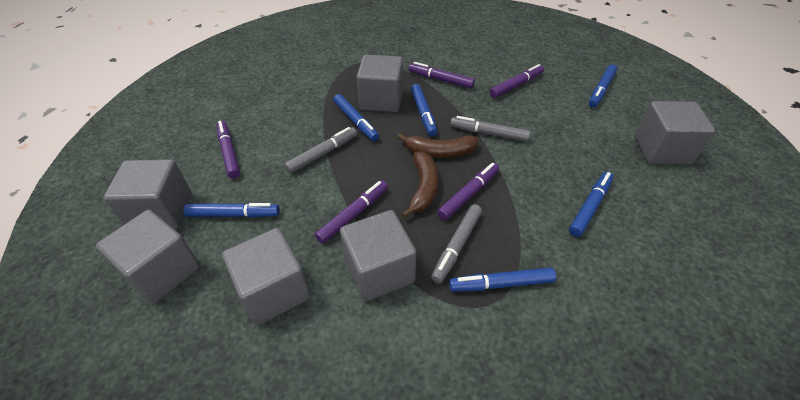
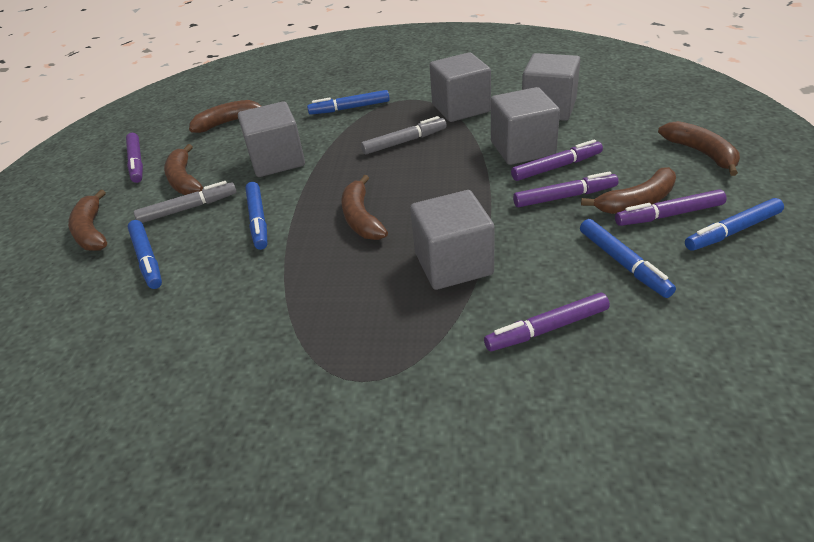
blue marker: [183,203,280,218] [333,94,379,141] [411,84,438,136] [449,267,556,292] [569,172,613,237] [589,64,617,107] = 6 -> [127,220,162,289] [245,182,268,250] [307,90,390,115] [580,219,676,298] [685,198,784,251] = 5
brown banana: [397,133,479,158] [402,151,438,218] = 2 -> [68,190,107,251] [164,144,203,195] [189,100,261,133] [341,175,388,240] [581,167,676,214] [658,121,740,176] = 6
grey cube: [96,210,200,304] [104,159,192,229] [222,228,311,325] [340,210,416,302] [357,55,403,112] [635,101,715,164] = 6 -> [238,101,305,177] [410,190,495,290] [430,52,491,122] [491,87,560,165] [522,53,580,121] = 5
grey marker: [284,127,357,173] [431,204,482,284] [450,116,531,142] = 3 -> [134,181,237,223] [361,116,447,154] = 2

